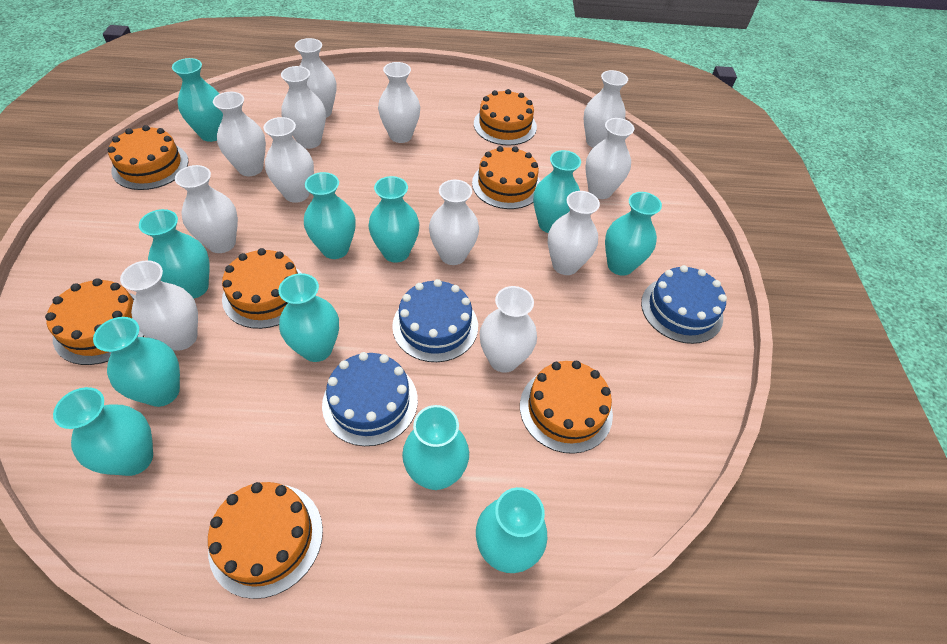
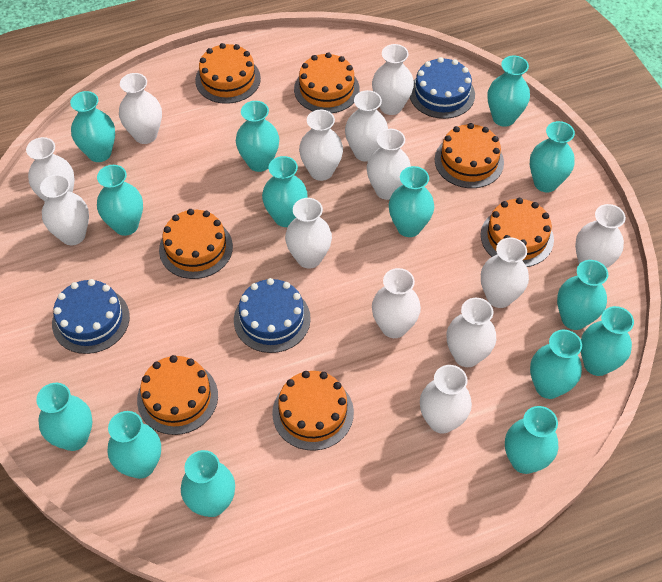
turquoise vase: [53,387,153,476] [93,317,180,407] [139,209,210,299] [172,58,223,142] [278,273,339,362] [304,172,356,259] [368,176,419,263] [402,405,469,490] [476,487,547,573] [533,150,581,233] [605,192,662,276] = 11 -> [36,383,93,451] [70,91,115,162] [97,165,143,236] [107,411,161,479] [181,450,235,517] [236,101,279,172] [262,156,308,227] [389,166,434,237] [487,56,530,127] [505,406,558,474] [530,121,575,192] [530,330,582,399] [557,260,608,330] [581,306,634,376] = 14
white vase: [120,260,198,351] [175,165,238,253] [213,92,266,176] [264,117,314,203] [281,66,326,149] [295,38,336,118] [378,62,420,143] [429,180,479,265] [480,286,537,373] [548,191,600,275] [584,70,628,148] [586,118,634,199] = 12 -> [26,137,75,201] [40,174,89,245] [119,73,162,144] [285,198,332,269] [299,110,343,181] [345,90,388,162] [367,129,411,200] [372,44,414,115] [372,268,421,338] [420,365,472,434] [447,298,496,367] [481,238,529,308] [575,204,626,268] = 13

